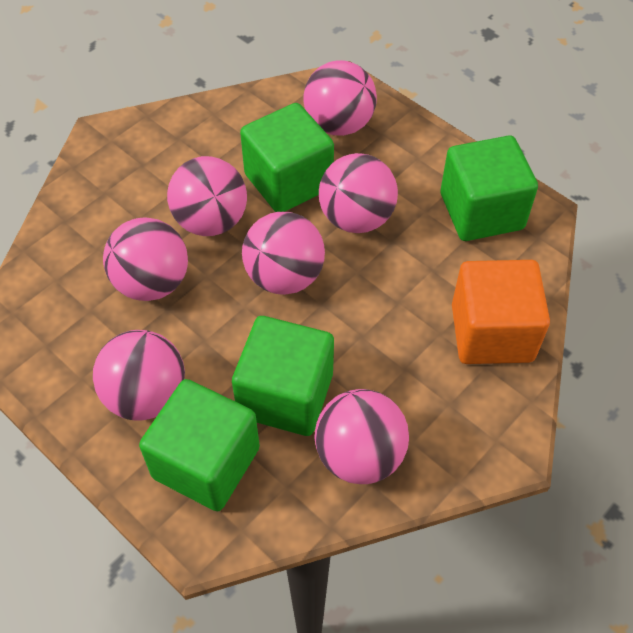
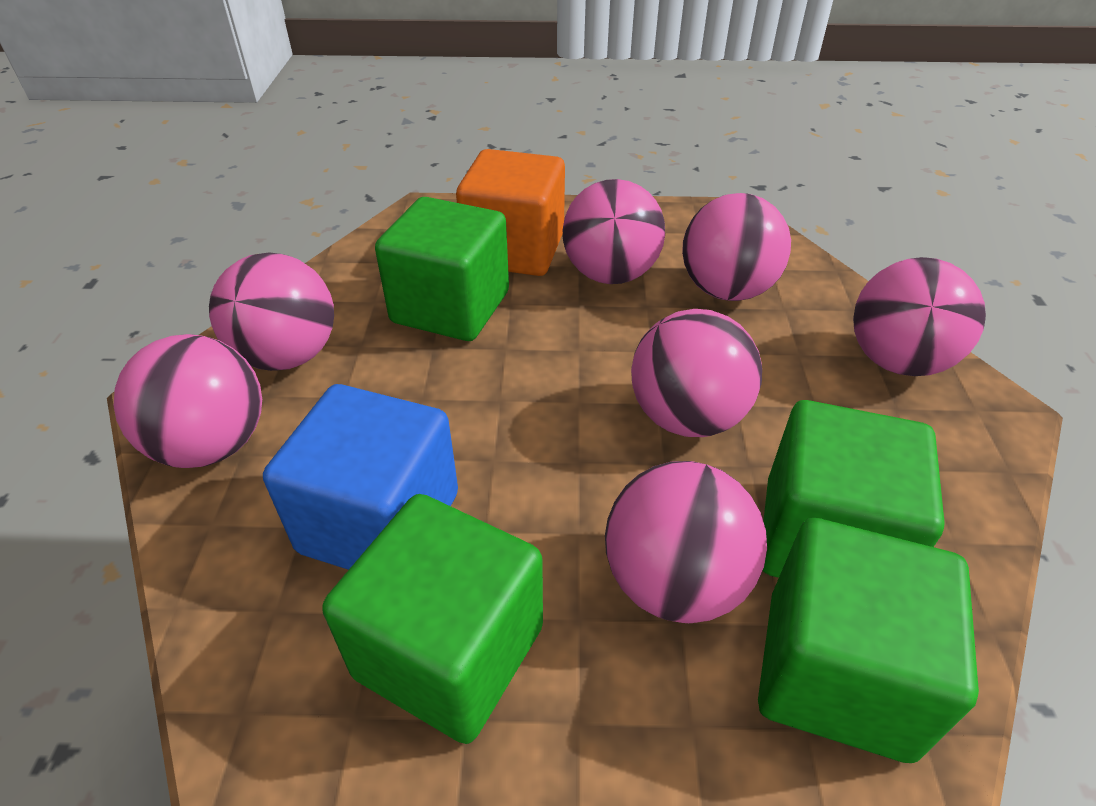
blue cube: none = 0 -> [263,384,458,570] = 1

